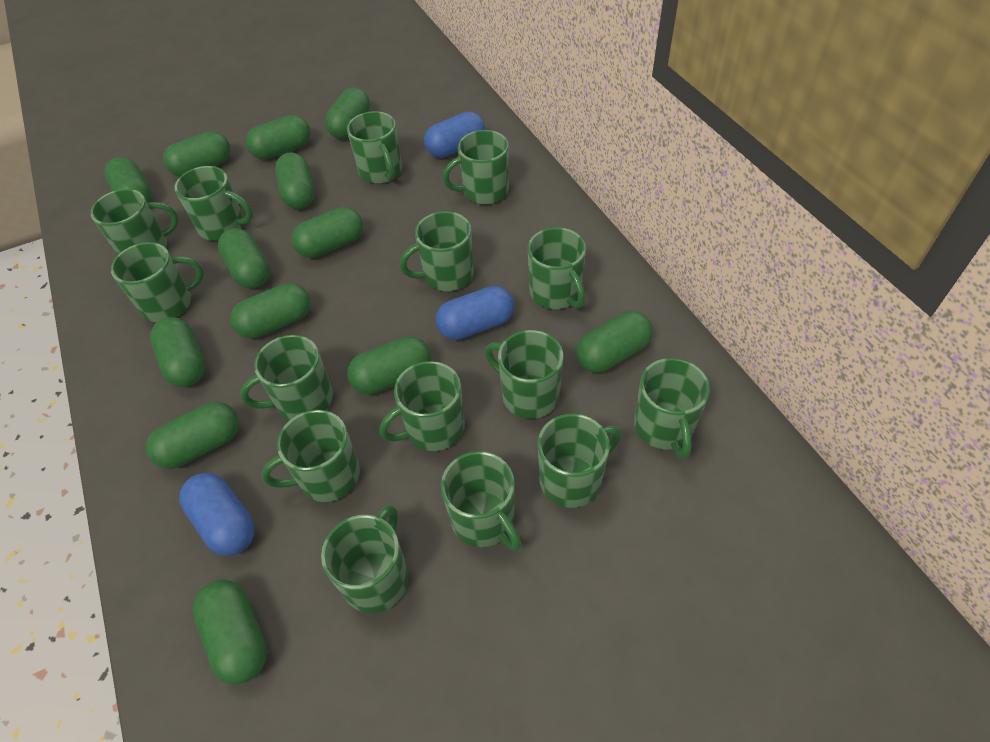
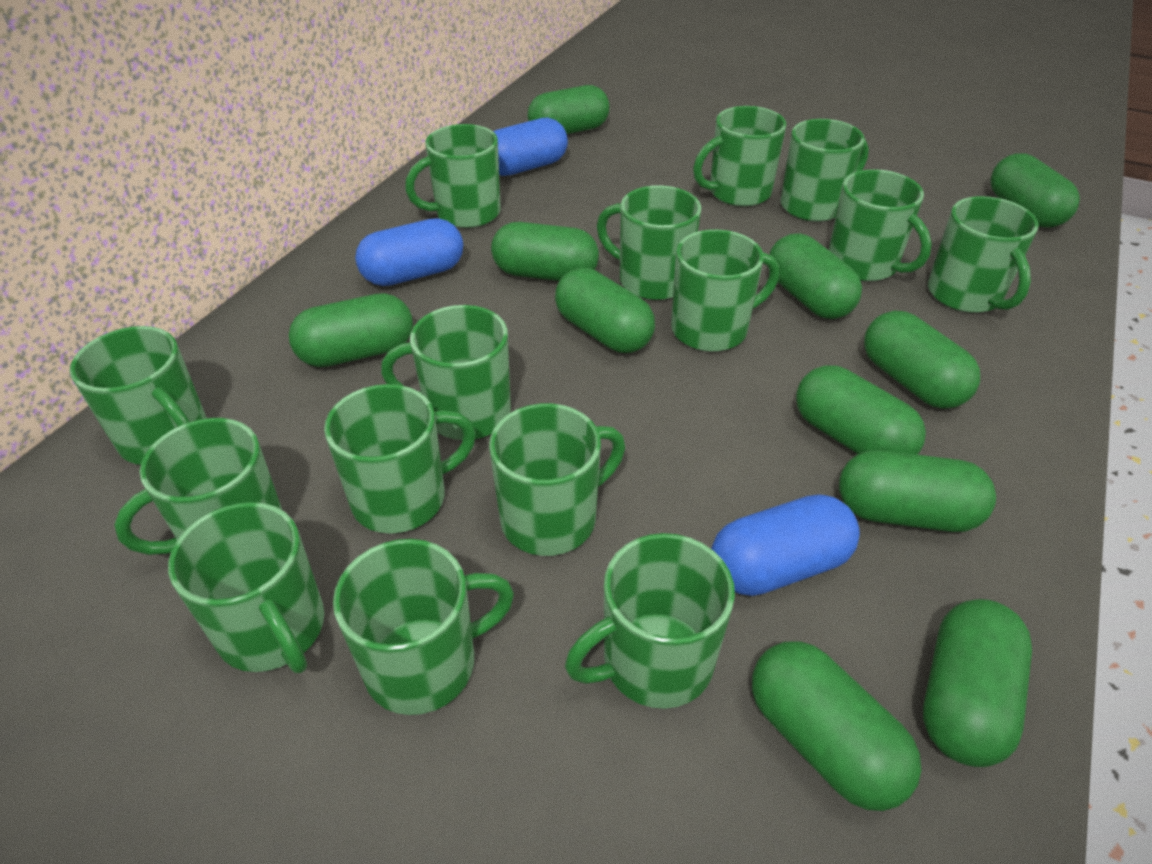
green capsule: [105,157,152,203] [146,402,239,469] [150,317,205,387] [163,131,230,177] [192,579,267,685] [218,228,270,289] [230,283,311,339] [246,115,311,159] [275,152,315,209] [291,207,363,258] [325,87,370,139] [347,336,431,395] [576,311,653,373] = 13 -> [289,293,413,367] [491,222,599,281] [528,85,609,134] [555,268,655,353] [752,641,922,811] [769,233,862,319] [796,365,926,455] [839,450,996,532] [864,311,980,409] [923,599,1032,767] [990,153,1080,227] = 11

